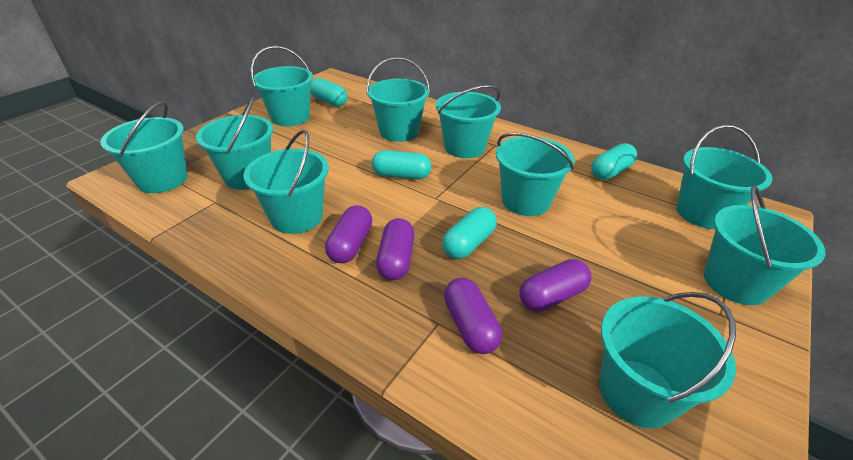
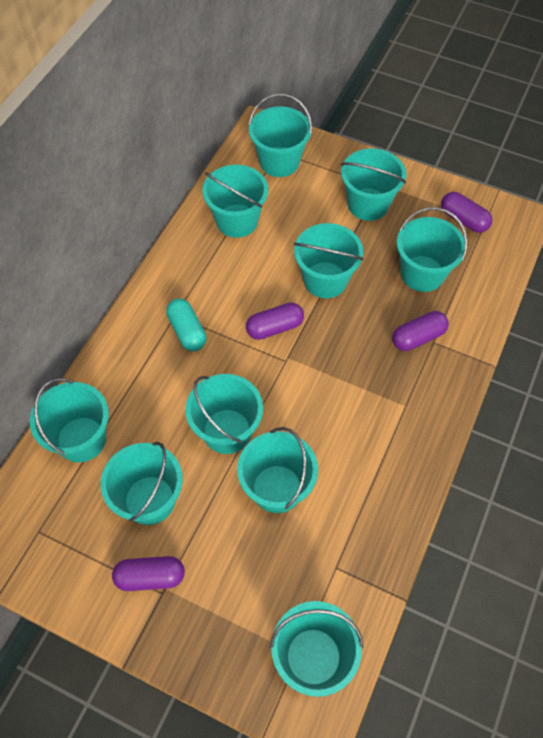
turquoise capsule: [310,78,347,107] [372,150,431,180] [442,207,497,259] [591,143,637,180] = 4 -> [166,298,206,351] = 1

